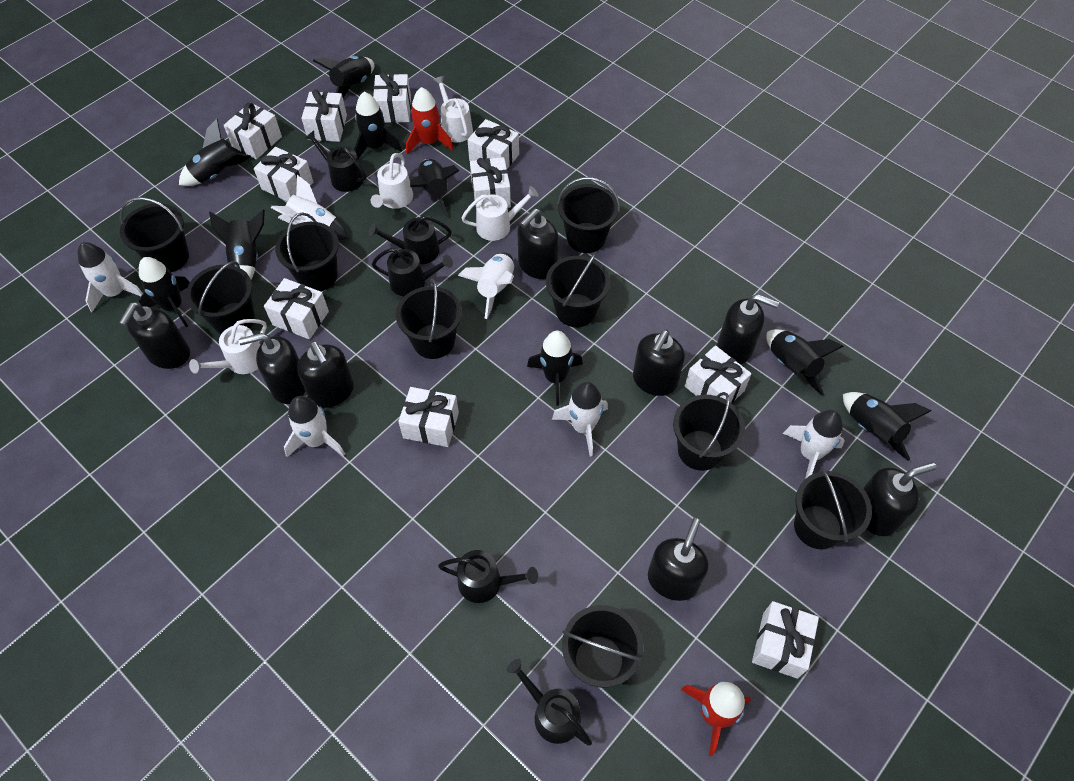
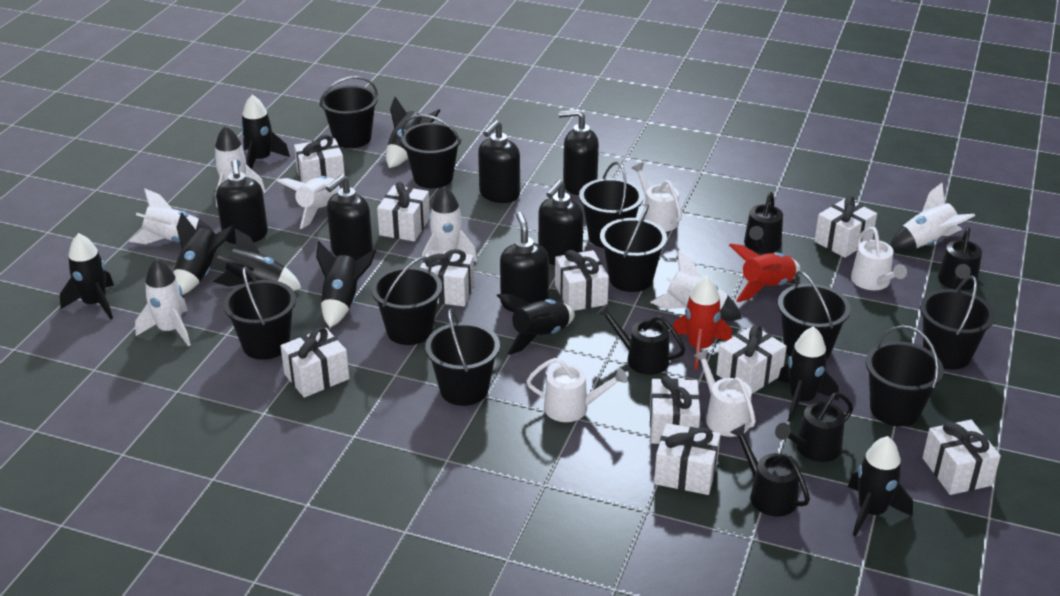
black bucket: [120,197,189,272] [186,261,255,334] [275,212,339,291] [396,279,462,359] [546,252,610,327] [557,177,620,253] [562,605,643,688] [673,392,745,471] [794,468,872,549] = 9 -> [223,267,296,360] [320,76,378,148] [371,256,442,345] [401,114,462,189] [425,308,500,406] [579,162,643,248] [600,204,667,292] [778,271,851,359] [866,325,944,427] [920,275,995,370] = 10
black soap dispenser: [119,302,190,369] [239,333,305,404] [297,341,354,408] [517,208,559,279] [633,330,685,396] [648,518,709,601] [717,294,779,365] [863,462,937,536] = 8 -> [216,160,268,244] [326,175,373,260] [478,120,520,203] [500,212,549,312] [538,180,584,265] [559,109,599,195] = 6
white rocket: [77,242,143,312] [271,175,349,241] [284,396,345,457] [458,253,514,319] [552,382,608,456] [783,410,845,479] = 6 -> [129,188,214,244] [135,259,191,346] [214,126,265,207] [277,176,342,229] [421,186,477,264] [650,251,742,321] [890,183,975,251] = 7

